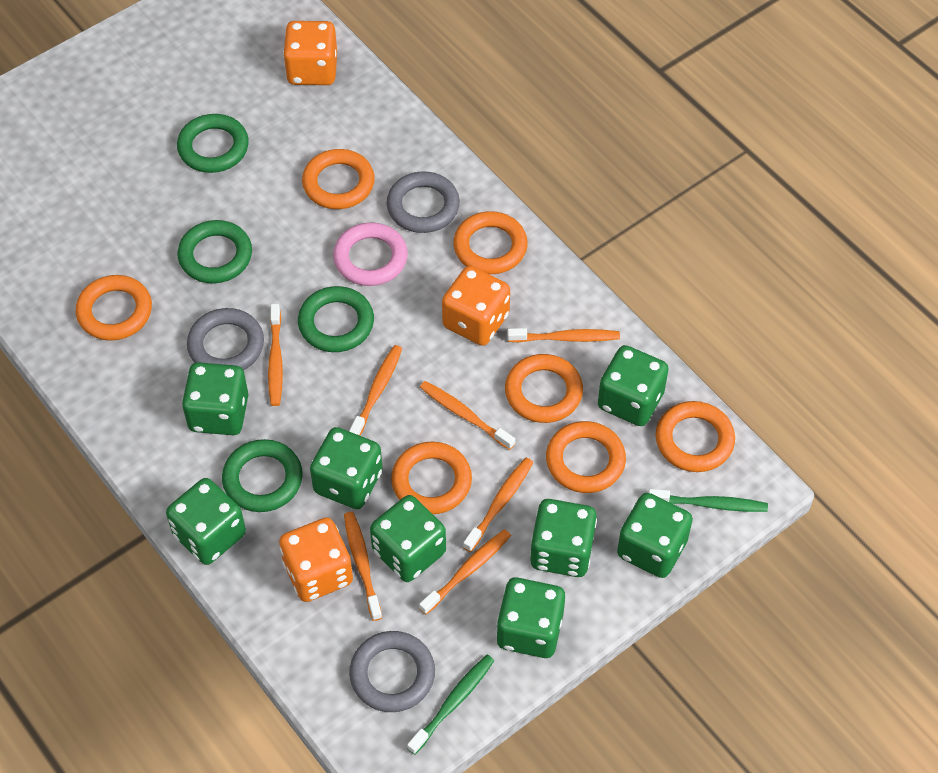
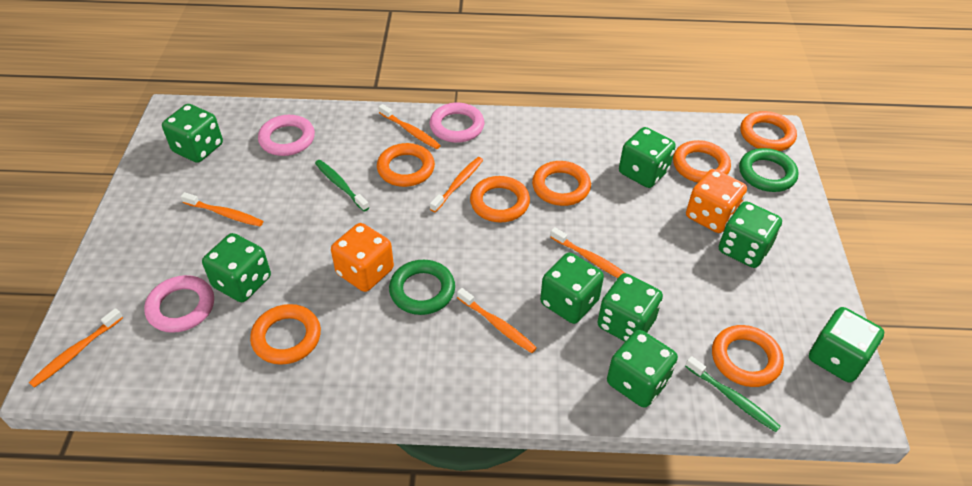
green ring: [177,114,249,173] [177,220,252,283] [222,439,303,512] [298,286,374,352] = 4 -> [389,260,455,315] [739,148,798,192] = 2
grey ring: [187,308,264,370] [349,631,435,712] [387,172,460,233] = 3 -> none = 0
orange dice: [279,518,353,602] [283,21,337,85] [442,266,510,346] = 3 -> [331,223,394,292] [686,169,747,233] = 2
orange toothbrush: [268,304,283,406] [344,512,382,621] [349,345,402,436] [419,529,511,615] [420,381,515,450] [463,458,533,552] [507,328,620,342] = 7 -> [29,308,123,388] [181,192,263,227] [379,104,441,149] [430,157,483,212] [457,288,537,353] [550,227,625,278] = 6
pink ring: [333,222,408,286] = 1 -> [144,275,214,333] [258,115,315,156] [430,103,484,143] = 3

